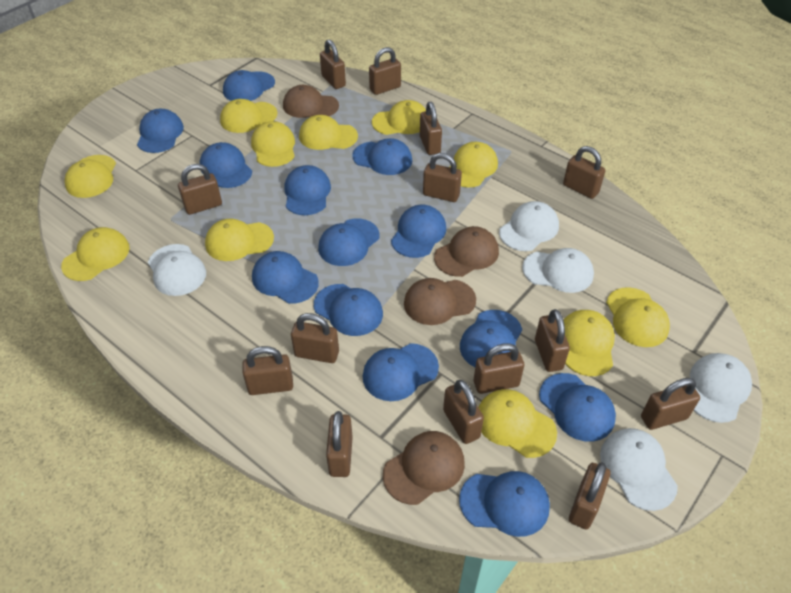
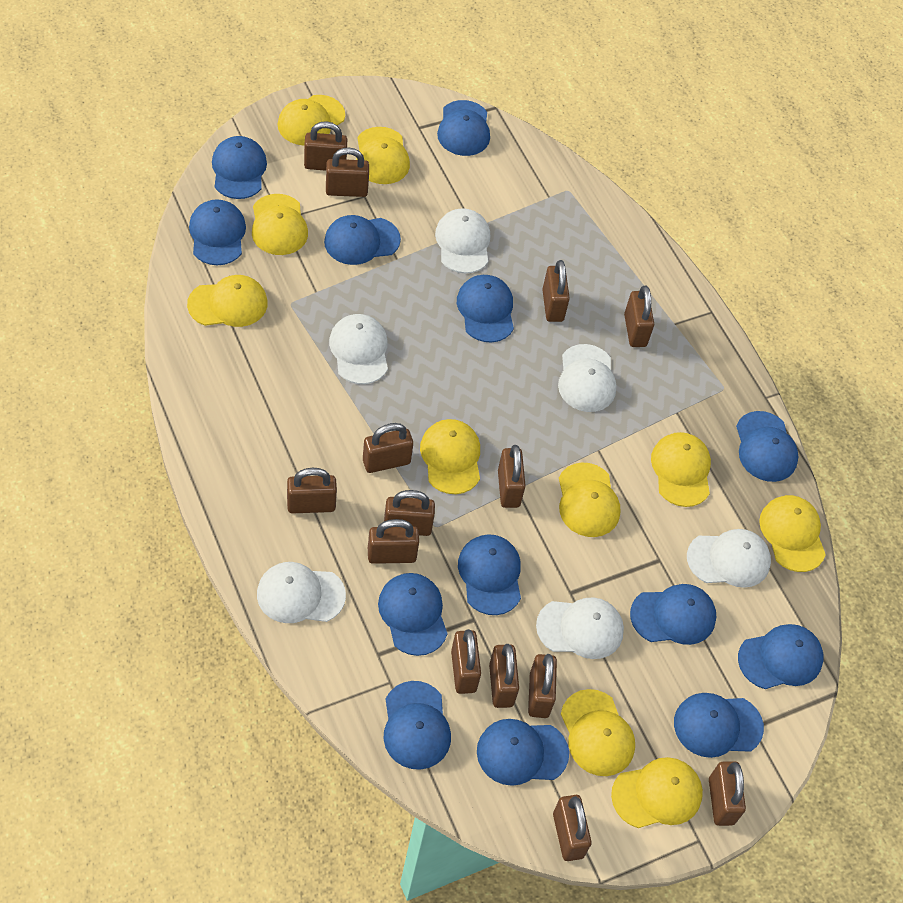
brown cap: [283,85,339,118] [383,431,465,505] [404,278,476,325] [434,226,499,277] = 4 -> none = 0
white cap: [148,244,206,296] [499,201,559,251] [522,248,594,293] [600,428,678,511] [690,353,752,423] = 5 -> [257,562,346,623] [329,314,388,384] [435,208,490,274] [536,597,624,659] [558,344,617,412] [687,529,771,588] = 6
yellow cap: [61,227,129,281] [64,155,116,198] [205,219,274,261] [220,99,277,133] [251,121,295,167] [299,115,358,150] [372,100,426,135] [450,142,498,188] [478,389,557,458] [563,310,615,376] [606,287,670,347] = 11 -> [187,275,268,327] [252,194,308,255] [278,95,345,146] [356,127,410,184] [420,419,480,494] [559,462,620,537] [561,689,635,776] [611,757,703,828] [651,432,711,507] [759,495,826,572] = 10

